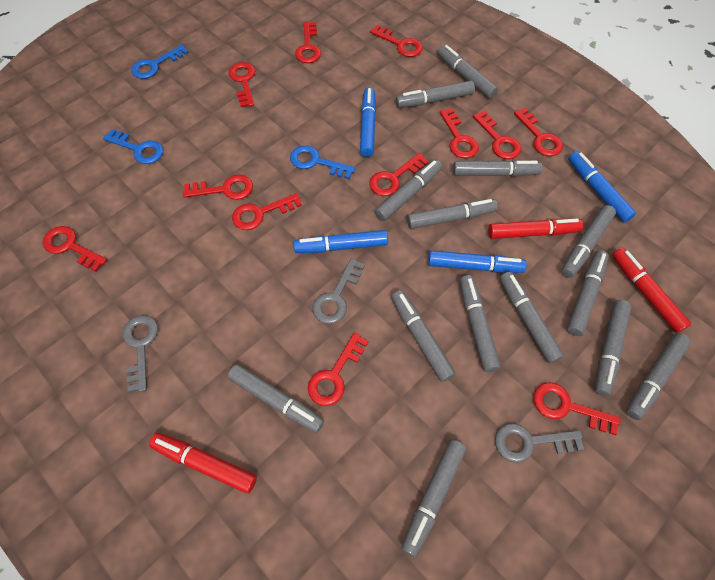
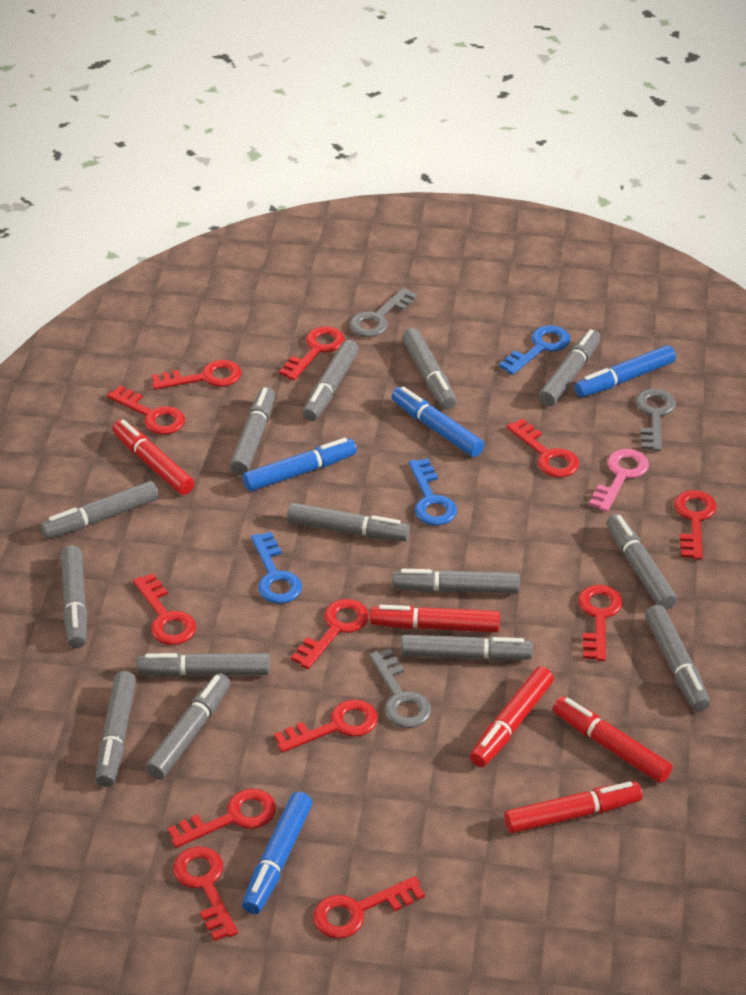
pink key: none = 0 -> [589,449,649,512] = 1
red marker: [149,433,257,494] [488,219,583,239] [612,248,691,333] = 3 -> [112,419,195,495] [370,605,500,632] [470,666,554,767] [504,781,642,834] [553,696,673,783] = 5

